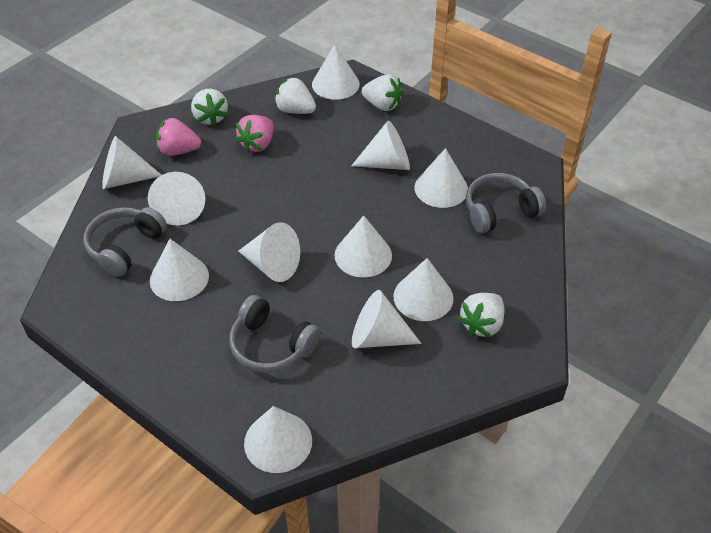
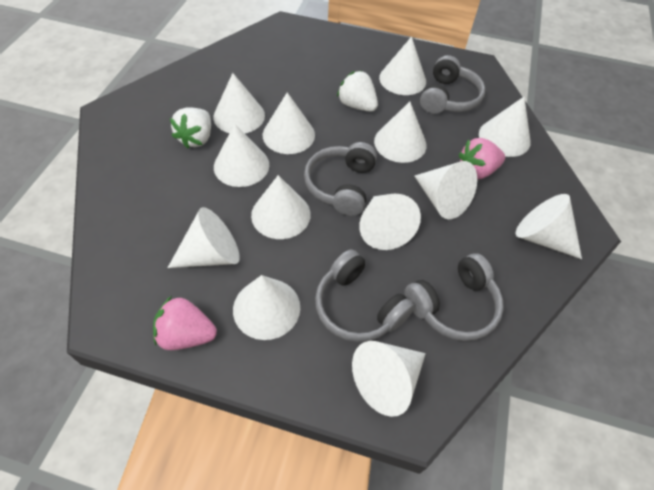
grey headphones: [83,207,167,277] [229,295,321,373] [466,173,546,234] = 3 -> [304,142,377,216] [315,249,414,342] [404,253,504,341] [420,55,485,114] = 4
white cone: [102,136,161,189] [148,172,205,226] [150,239,209,301] [238,222,300,282] [244,406,312,473] [312,45,360,100] [334,215,392,278] [351,121,410,170] [352,290,422,348] [393,258,453,321] [415,148,468,208] = 11 -> [168,207,240,268] [213,73,265,133] [214,124,269,187] [233,275,300,340] [251,175,311,239] [263,92,315,154] [352,341,426,417] [359,194,421,250] [374,102,427,163] [379,37,426,95] [415,161,477,219] [479,97,531,157] [515,194,582,259] = 13
white strawberry: [191,89,228,126] [274,77,316,114] [361,74,403,111] [458,293,504,337] = 4 -> [170,107,211,149] [337,70,378,112] = 2

